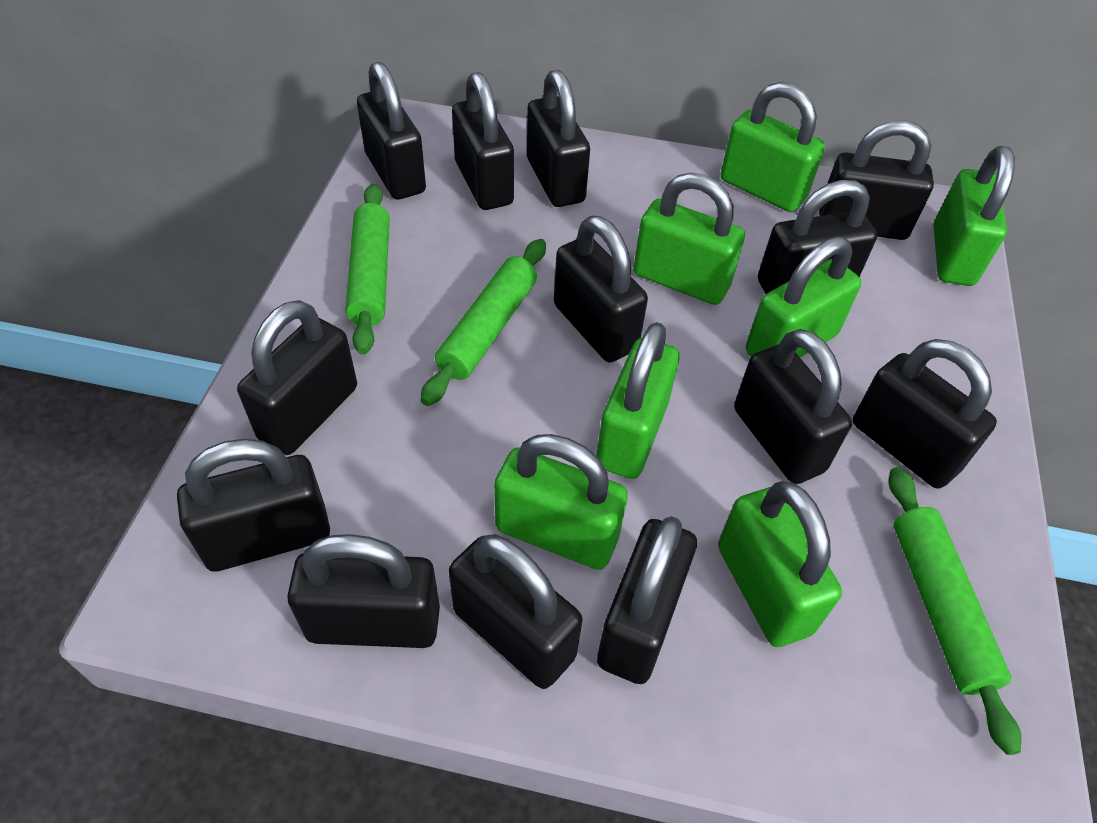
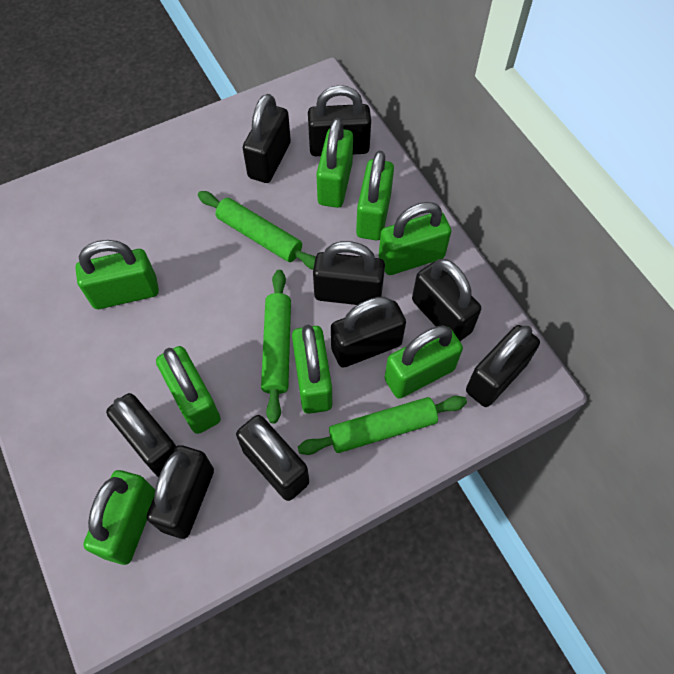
black padlock: [177,439,330,572] [237,300,357,455] [287,534,440,648] [357,62,426,199] [449,534,582,689] [452,72,514,210] [527,70,590,207] [554,216,648,362] [597,516,697,684] [734,329,852,484] [758,180,877,294] [819,120,934,240] [853,339,997,489] = 13 -> [106,393,176,477] [147,445,214,539] [236,415,309,501] [243,94,291,183] [308,85,371,156] [313,241,385,305] [331,297,406,368] [412,259,481,341] [466,325,540,407] = 9
green padlock: [494,434,628,570] [596,322,679,479] [633,173,745,305] [718,481,842,647] [720,82,825,212] [746,237,861,357] [934,146,1015,286] = 7 -> [75,240,159,309] [83,470,155,565] [156,346,221,434] [292,325,332,414] [316,118,353,208] [356,151,394,240] [379,202,452,275] [384,325,463,399] = 8

